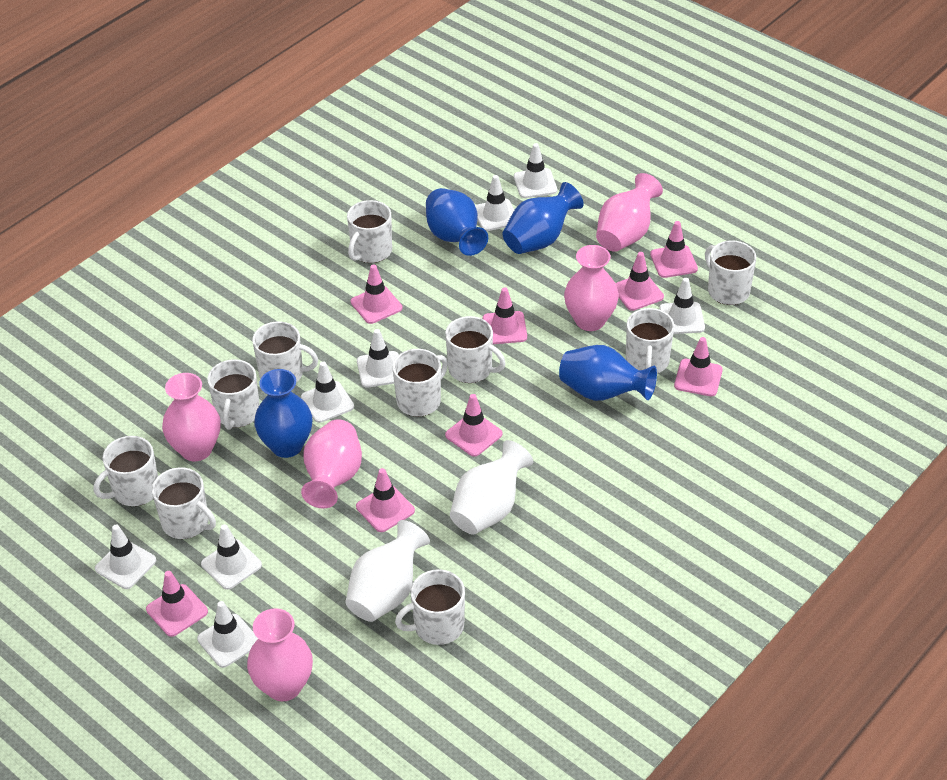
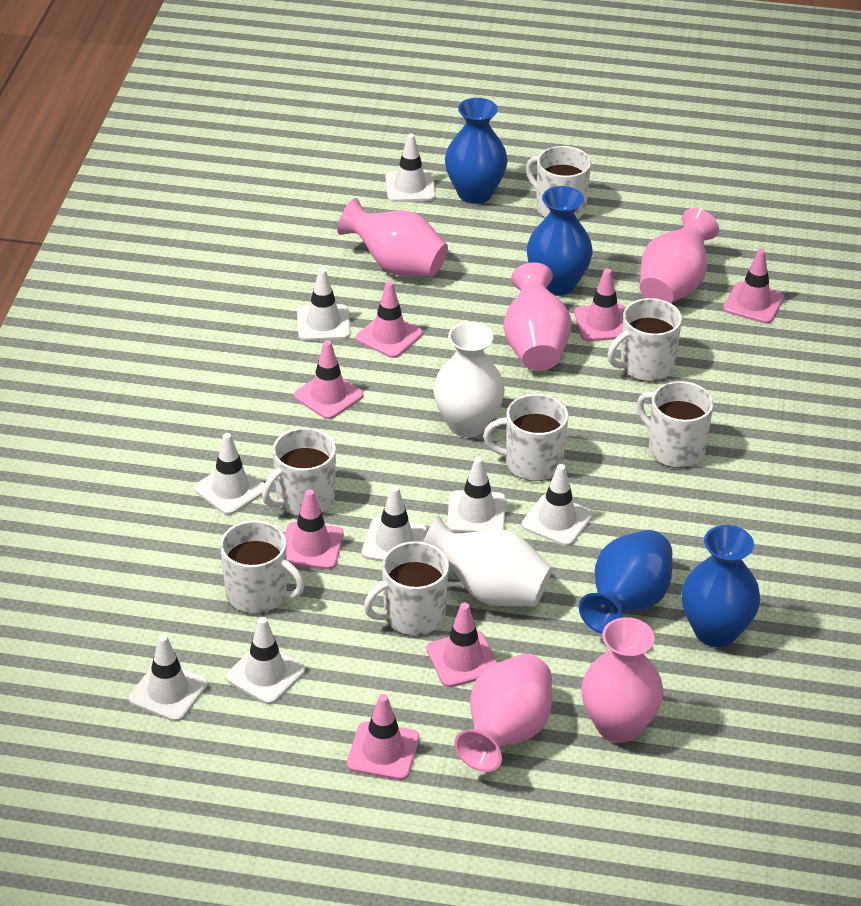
pink traffic cone: [146,571,208,637] [351,264,402,324] [356,468,415,532] [445,394,503,457] [483,287,527,344] [616,252,664,311] [650,221,698,278] [674,337,723,396] = 8 -> [285,490,344,569] [294,340,364,419] [347,694,420,780] [356,281,423,358] [426,603,498,687] [575,268,625,341] [723,249,784,324] = 7
white mug: [94,436,158,506] [152,467,216,539] [207,359,260,430] [252,321,318,382] [347,200,392,263] [393,349,448,417] [395,569,465,645] [445,316,506,383] [626,308,674,373] [705,240,756,305] = 10 -> [220,520,305,614] [262,428,336,516] [364,541,449,635] [483,394,569,481] [526,146,591,219] [608,298,682,381] [637,381,714,468] = 7

